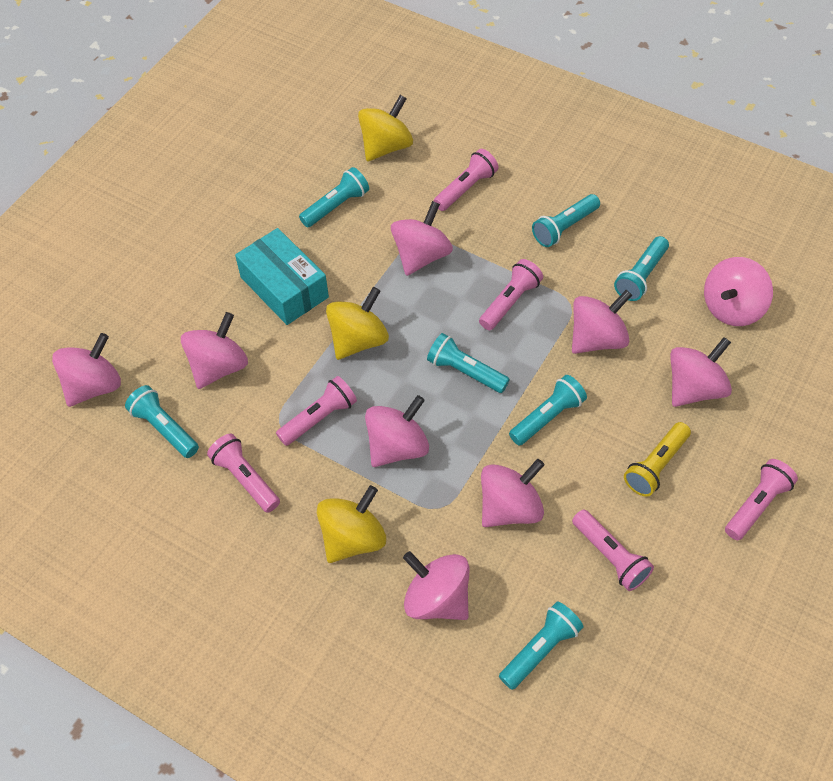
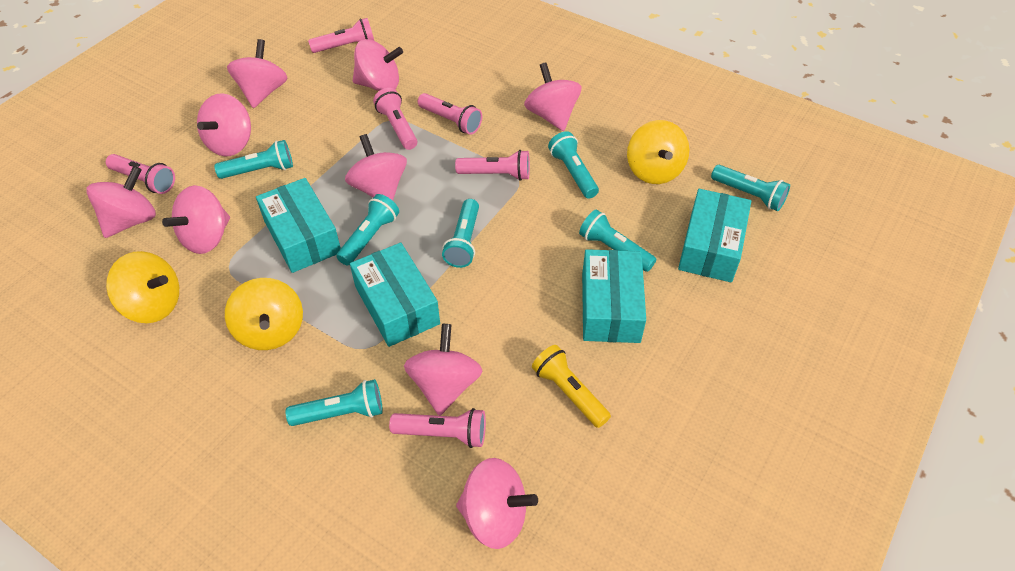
turquoise box: [235,228,329,325] = 1 -> [256,178,341,273] [350,243,440,347] [582,249,646,343] [678,189,751,282] = 4

